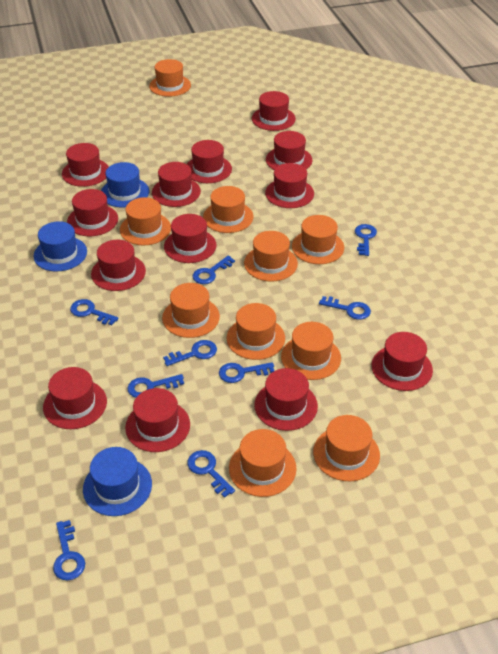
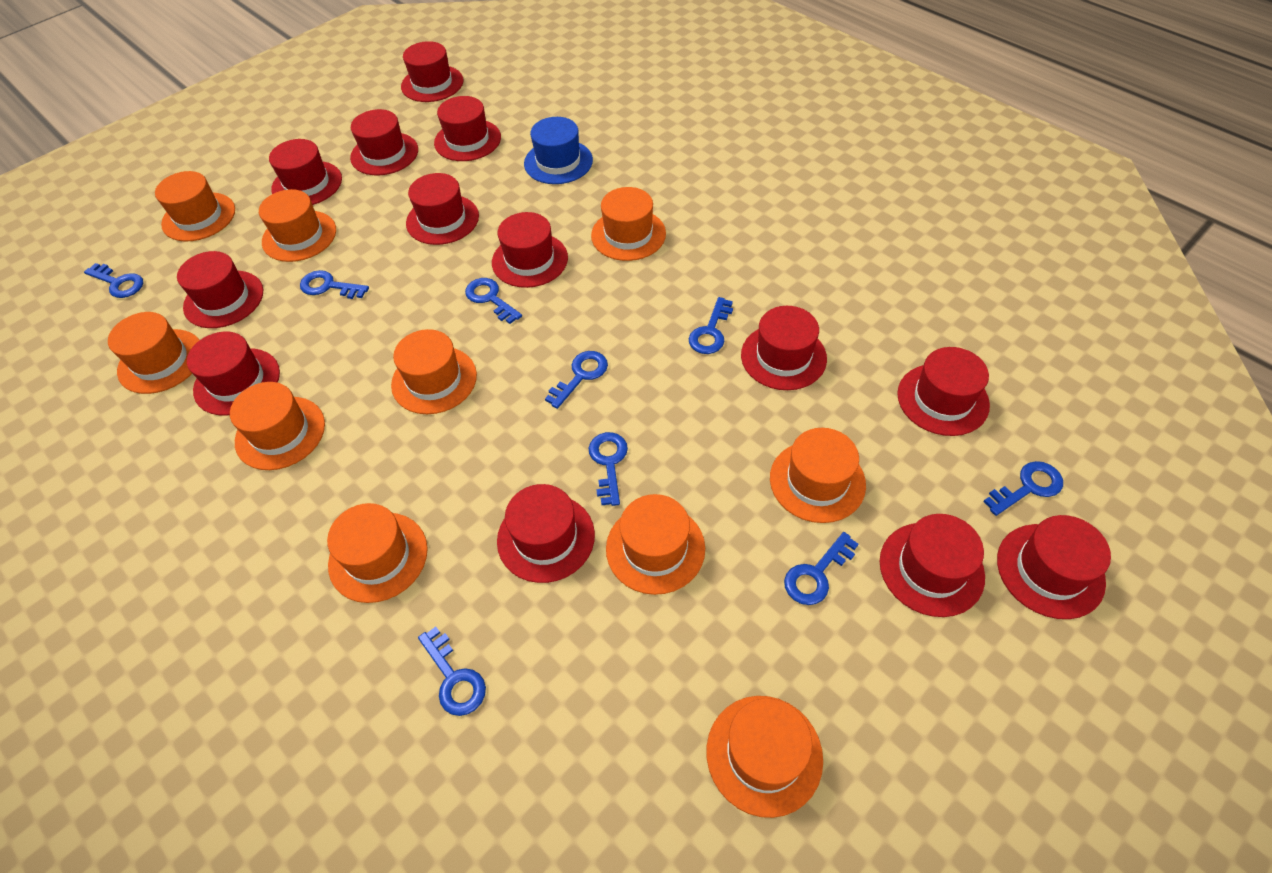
blue hat: [33,221,87,272] [83,447,152,516] [101,162,149,208] = 3 -> [524,117,593,184] = 1

